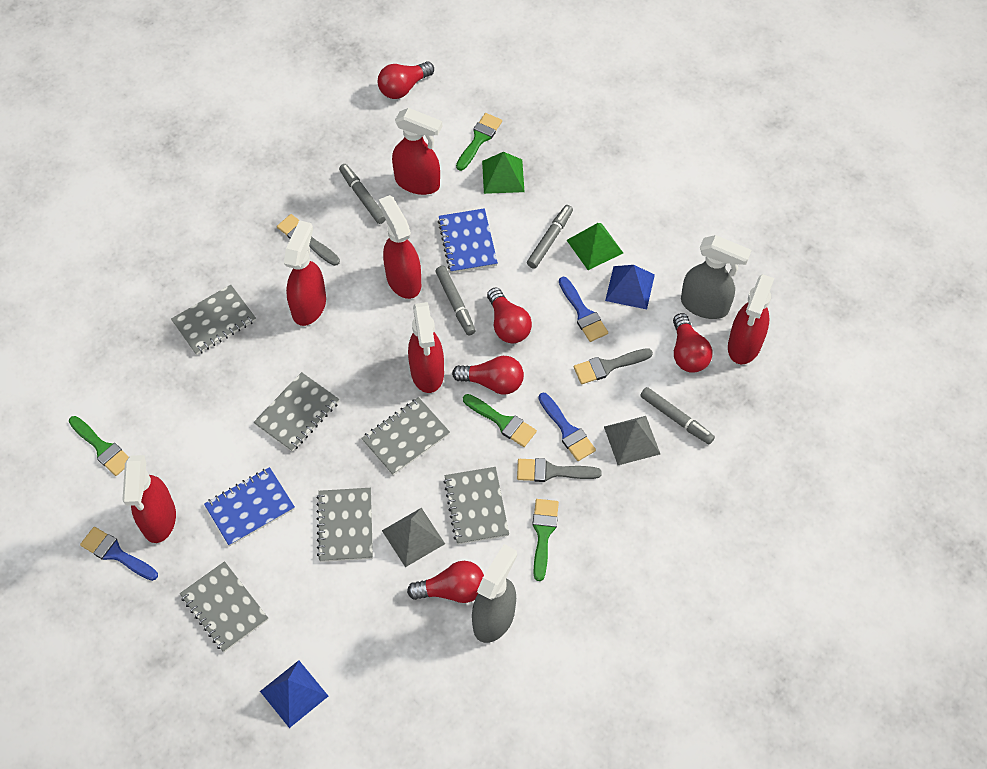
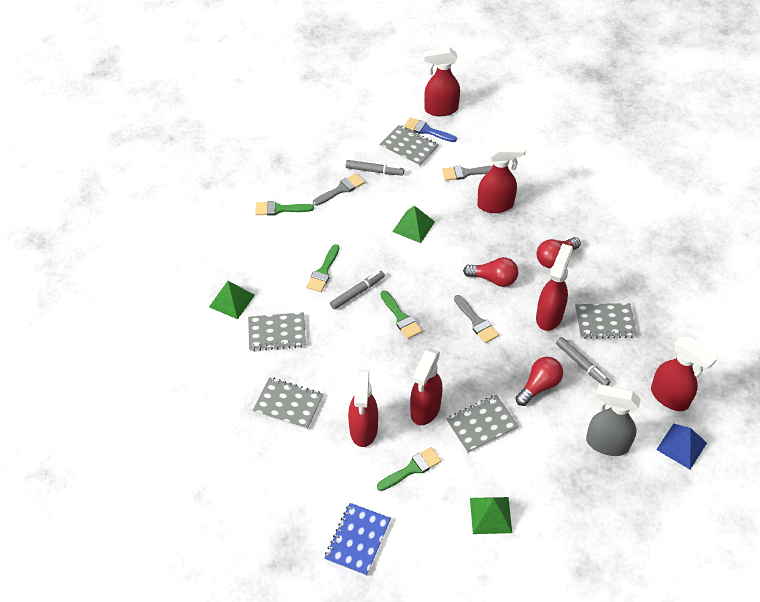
blue brush: [80,527,158,581] [538,393,596,461] [559,277,608,342] = 3 -> [404,117,457,142] = 1
blue notebook: [204,467,295,546] [438,208,498,273] = 2 -> [324,503,391,576] = 1
blue pyramid: [260,660,328,728] [605,265,655,309] = 2 -> [656,423,707,469] = 1
green pyramid: [482,152,525,194] [567,223,623,270] = 2 -> [209,281,255,319] [392,206,435,243] [470,497,512,534] = 3
grey marker: [339,164,386,224] [435,266,475,335] [527,205,573,269] [640,387,715,444] = 4 -> [330,271,385,310] [346,160,404,175] [556,337,611,386] = 3
grey notebook: [171,285,256,355] [180,561,268,652] [254,372,339,452] [316,488,373,562] [361,397,450,475] [444,467,509,544] = 6 -> [248,312,306,352] [253,377,323,430] [379,125,439,167] [446,394,519,453] [575,303,637,339] = 5
grey pyramid: [382,508,445,567] [604,416,660,465] = 2 -> none = 0
grey spray bottle: [472,544,517,643] [681,235,751,319] = 2 -> [586,384,641,456] = 1
red light bulb: [378,61,434,99] [407,561,484,603] [452,356,524,394] [487,287,532,343] [673,313,713,373] = 5 -> [463,257,518,287] [516,357,563,406] [536,237,581,268] = 3

